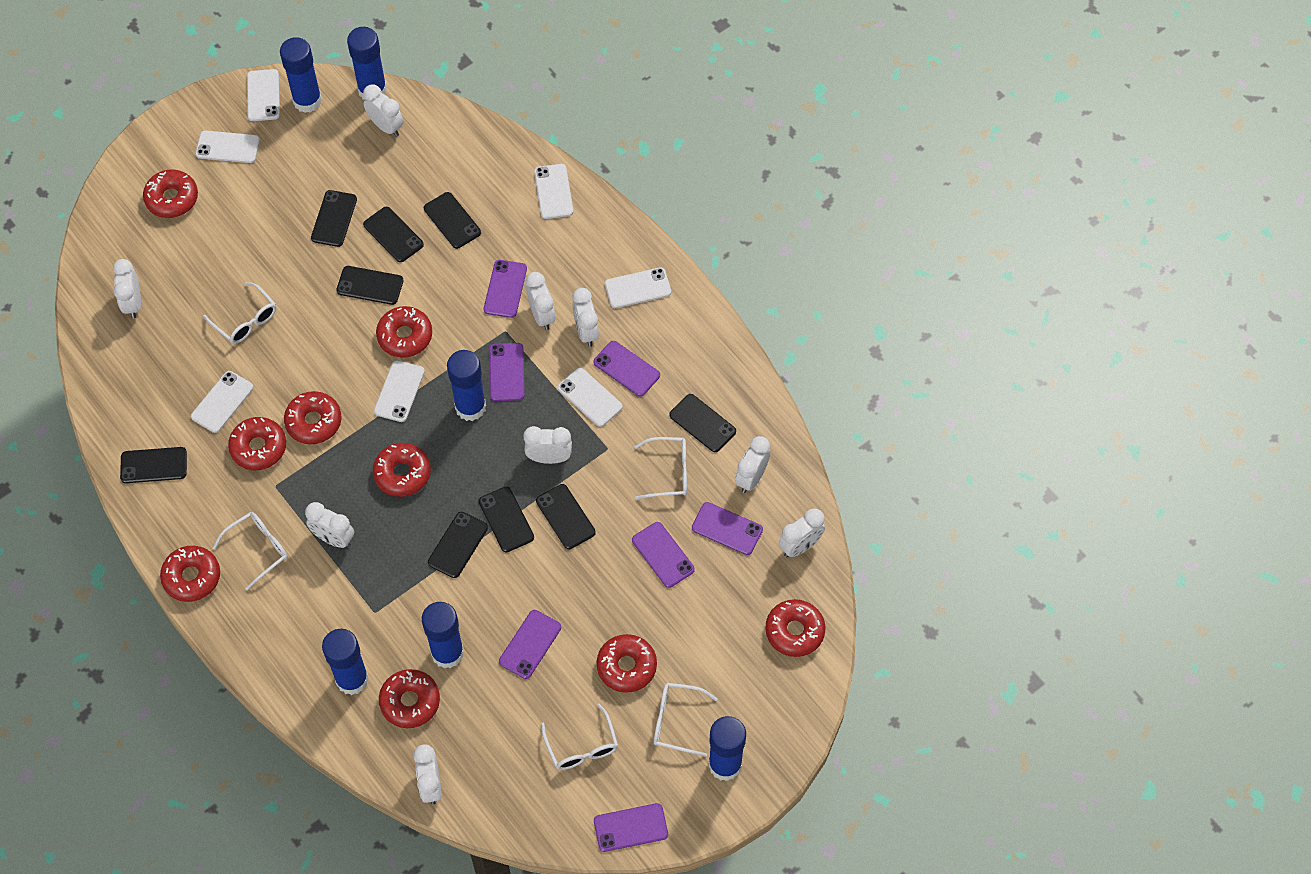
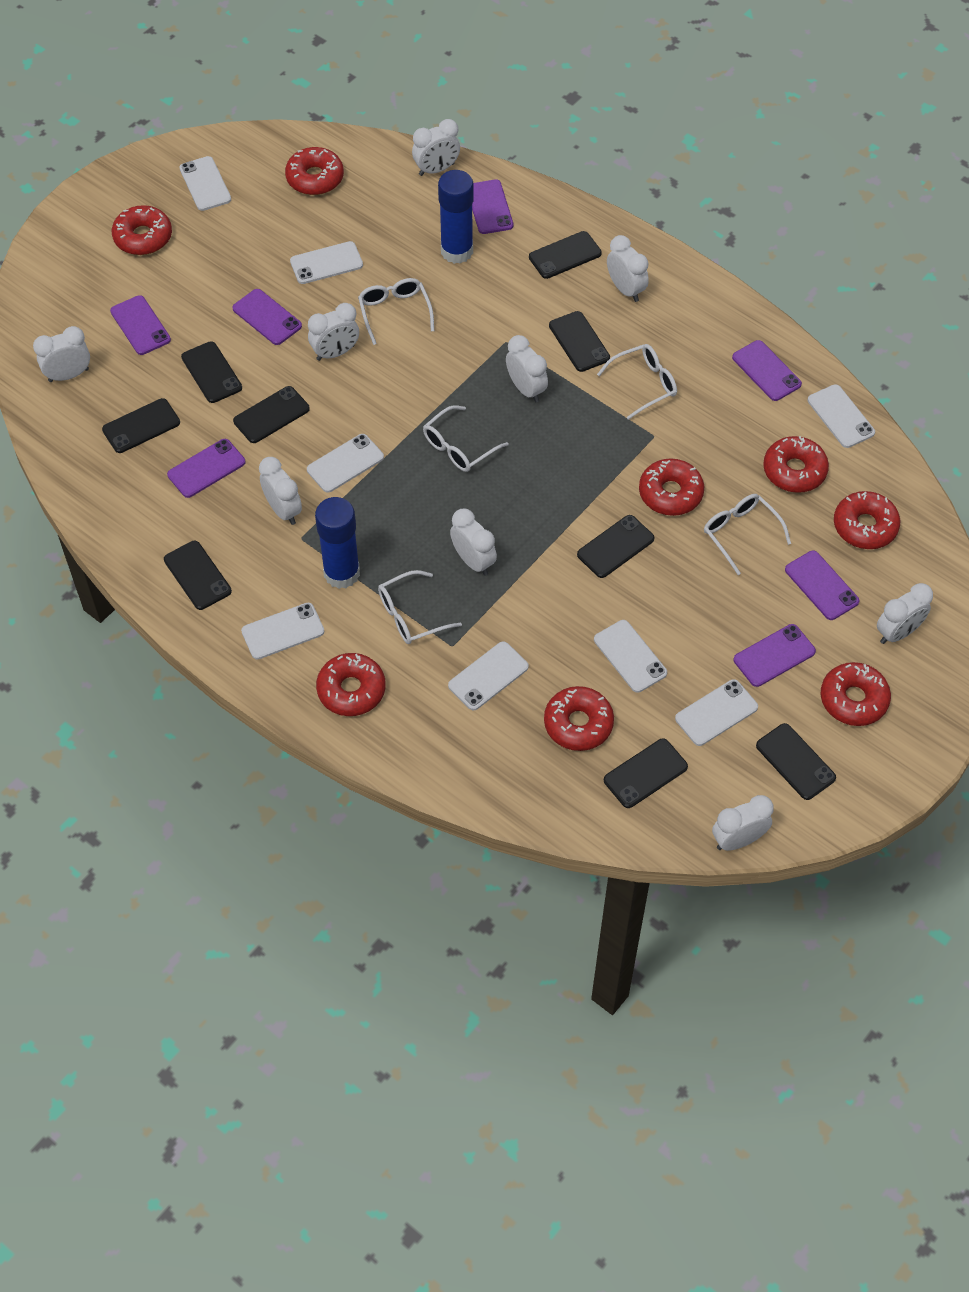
blue glue stick: [280,37,322,113] [322,629,369,695] [347,27,387,100] [422,602,464,668] [447,350,486,421] [708,716,746,781] = 6 -> [315,497,360,589] [438,170,474,264] = 2
red donut: [143,170,198,218] [160,546,220,602] [228,417,286,470] [284,391,342,444] [373,443,431,497] [376,306,432,358] [379,669,440,728] [597,634,657,693] [765,599,826,657] = 9 -> [112,205,172,255] [285,147,344,195] [316,653,386,716] [544,686,614,751] [639,458,704,516] [763,436,829,493] [821,662,891,726] [834,491,900,549] = 8
white phone: [191,371,253,433] [196,131,260,163] [247,69,280,121] [374,360,425,422] [534,164,573,219] [558,368,623,427] [605,267,671,308] = 7 -> [179,156,231,211] [241,603,324,660] [290,241,363,284] [307,434,384,493] [448,641,529,710] [594,620,667,693] [675,679,758,746] [808,384,875,448] = 8

